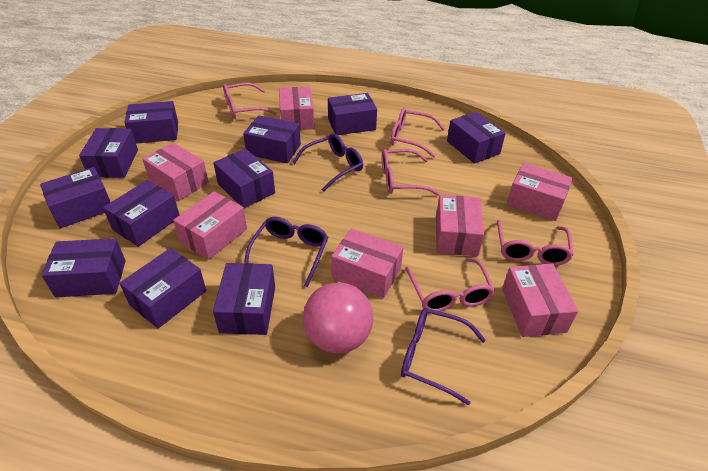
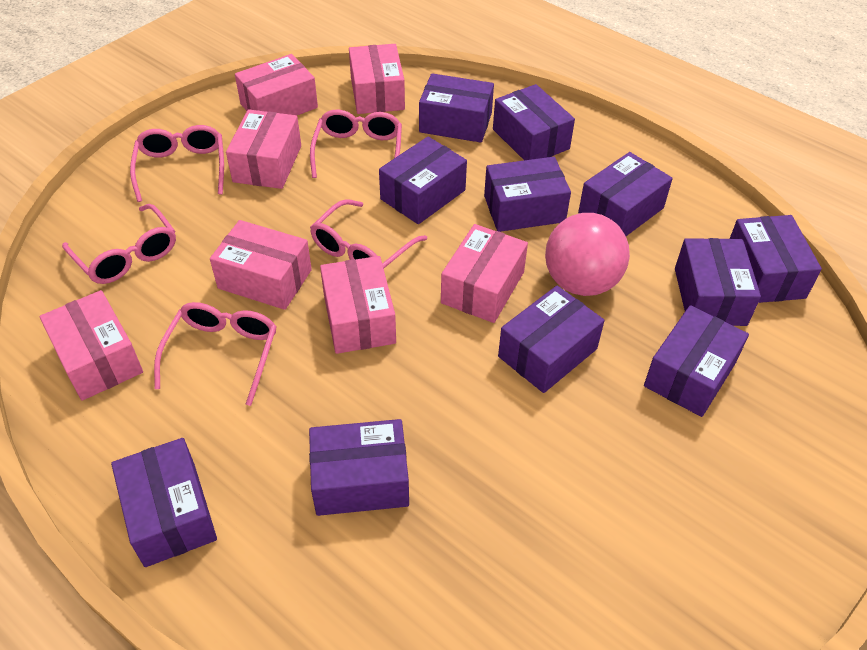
purple glasses: [245,217,328,287] [292,134,363,192] [401,308,486,405] = 3 -> none = 0

